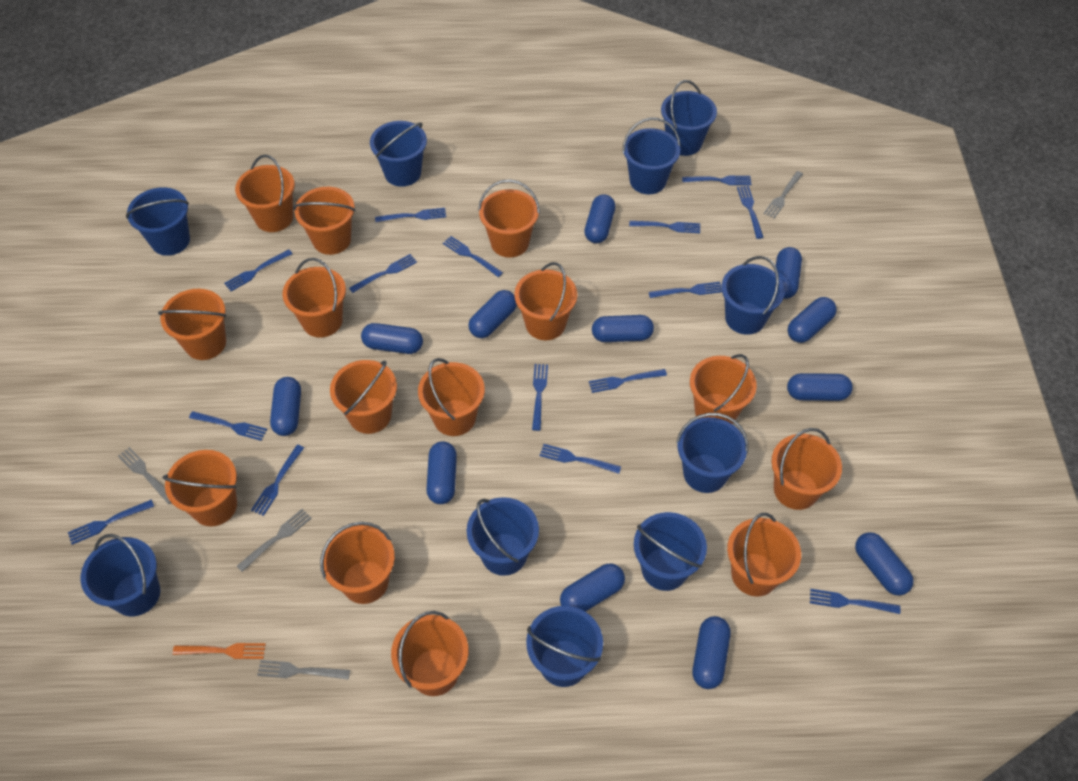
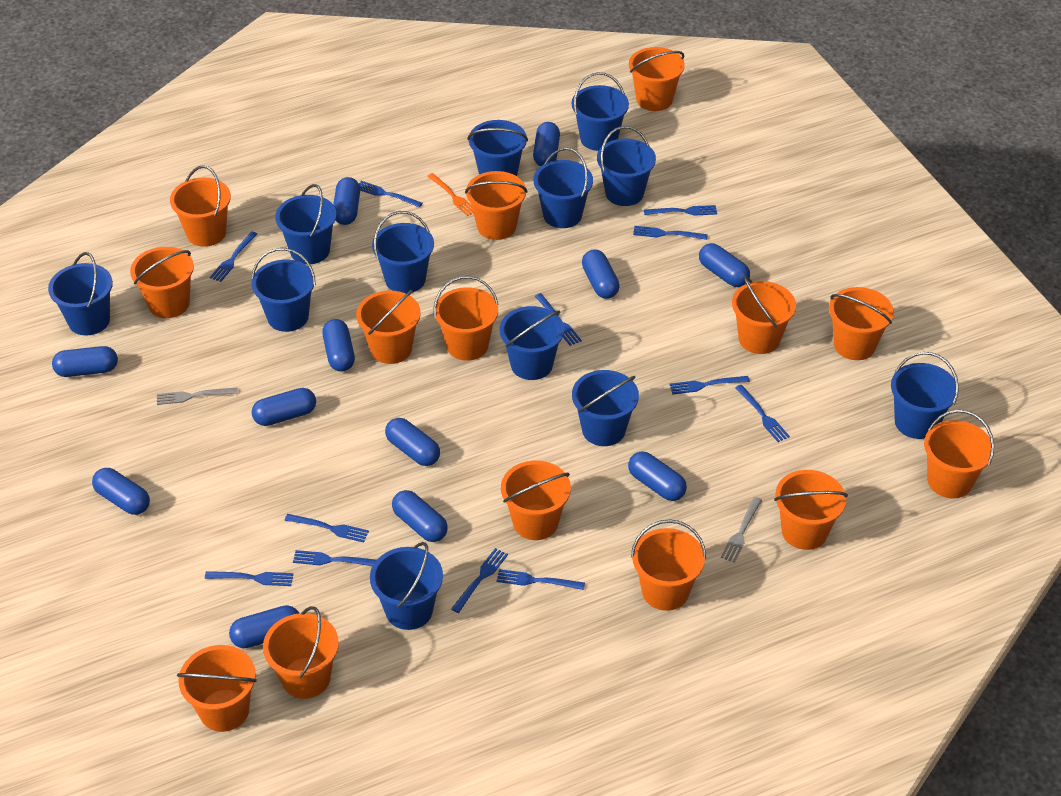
blue bucket: [81,534,160,616] [126,187,190,256] [370,121,427,187] [467,497,539,576] [526,606,603,687] [622,117,681,194] [634,512,707,591] [661,80,717,156] [676,413,749,493] [721,256,785,335] = 10 -> [48,252,113,335] [251,248,316,332] [275,184,337,264] [370,542,443,630] [372,211,434,293] [467,120,528,176] [500,306,564,380] [533,148,593,228] [572,72,629,151] [572,370,639,446] [597,126,656,206] [891,352,959,439] = 12
blue fork: [68,499,154,545] [189,411,267,441] [224,249,292,291] [251,445,304,516] [349,254,417,293] [375,208,446,222] [443,236,503,277] [532,364,548,431] [539,444,621,474] [589,369,667,393] [629,221,700,233] [649,282,722,298] [682,176,752,185] [737,186,764,239] [810,589,901,614] = 15 -> [205,571,293,586] [210,231,257,282] [284,514,369,543] [293,550,376,566] [359,181,423,208] [451,548,508,613] [497,569,585,590] [535,293,582,346] [633,226,708,240] [644,205,717,216] [669,376,750,395] [735,385,790,442] = 12
grey fork: [118,447,171,504] [237,509,311,572] [257,660,350,680] [763,171,803,219] = 4 -> [157,388,238,405] [721,497,762,563] = 2

